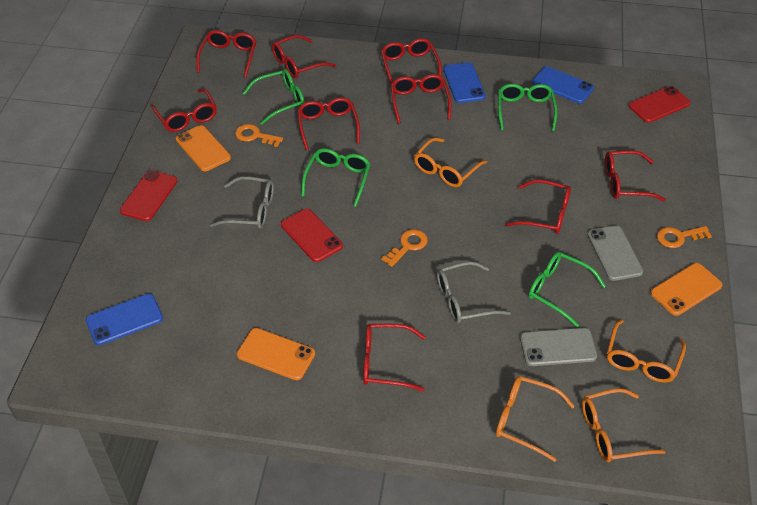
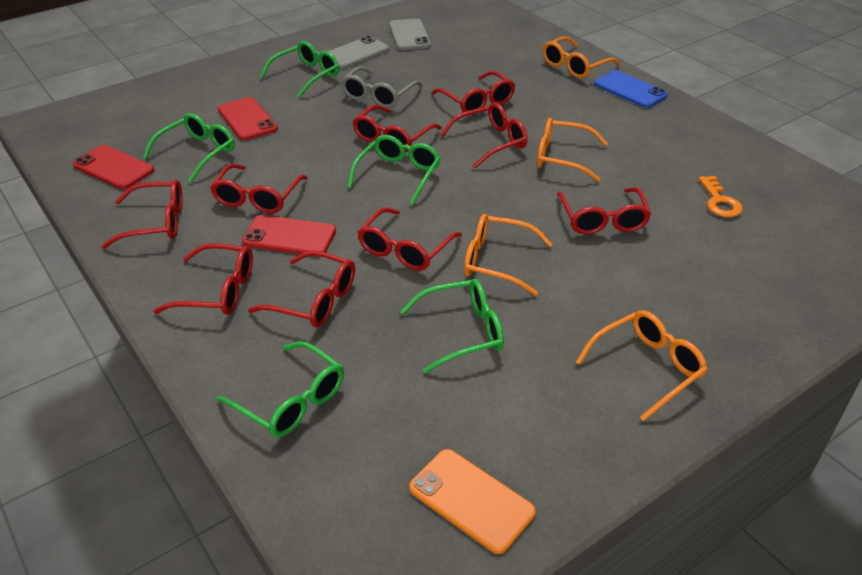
blue phone: [86,294,163,345] [443,62,486,103] [532,67,594,103] = 3 -> [594,70,668,108] = 1
green glasses: [243,69,305,125] [301,148,370,207] [498,84,558,132] [528,252,606,327] = 4 -> [142,113,235,182] [216,341,344,437] [260,41,339,98] [348,135,441,205] [400,279,504,373] = 5
grey glasses: [210,176,274,229] [437,261,511,323] = 2 -> [341,67,423,108] = 1
orange key: [235,124,283,147] [381,229,428,267] [657,226,712,248] = 3 -> [698,176,743,217] = 1
orange phone: [175,125,231,171] [237,328,315,380] [651,263,723,316] = 3 -> [409,449,536,554] = 1

